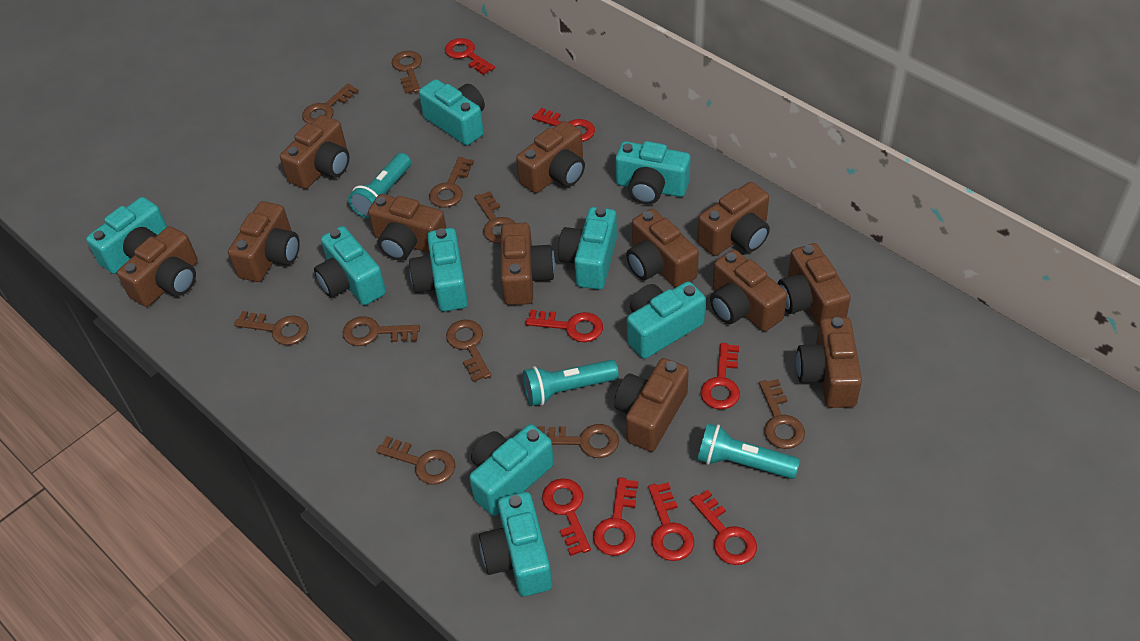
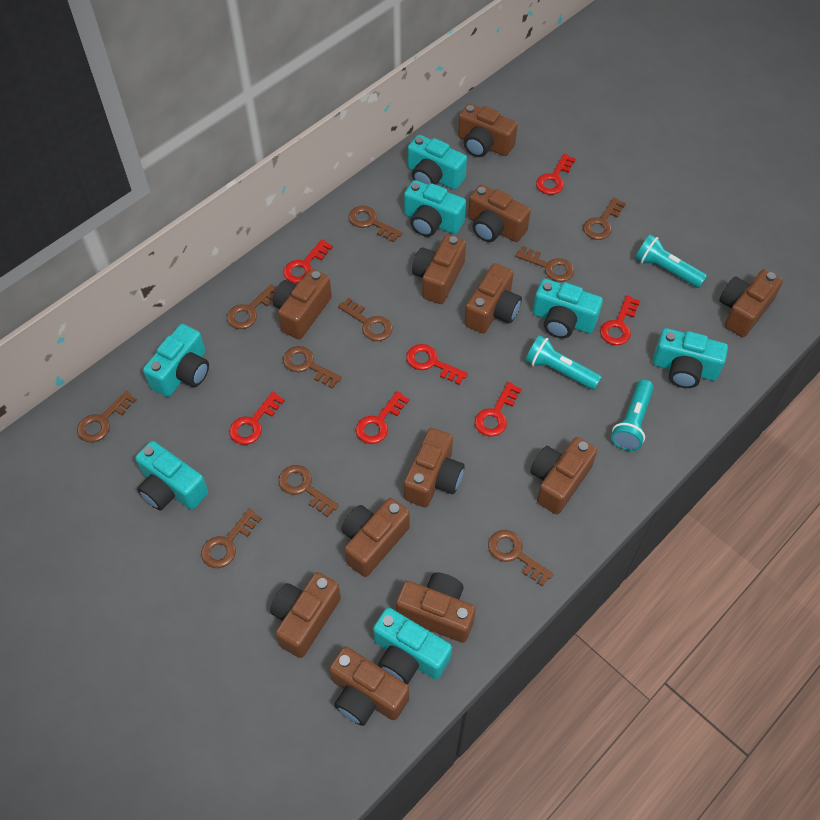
red key: [445,38,495,75] [525,309,603,342] [532,108,595,142] [542,478,591,556] [593,477,638,556] [648,482,694,561] [690,490,757,565] [700,343,740,409] = 8 -> [229,392,285,445] [283,239,333,283] [356,391,409,444] [406,344,468,385] [475,382,522,437] [536,154,576,195] [600,295,640,345] = 7
turquoise camera: [86,197,167,274] [314,226,386,305] [409,228,468,312] [419,79,485,146] [469,424,554,516] [479,492,552,596] [558,207,617,290] [615,141,691,205] [627,281,706,359] = 9 -> [135,441,208,510] [143,324,209,397] [373,607,452,684] [404,180,466,237] [408,135,467,190] [533,279,603,338] [653,328,728,388] = 7

